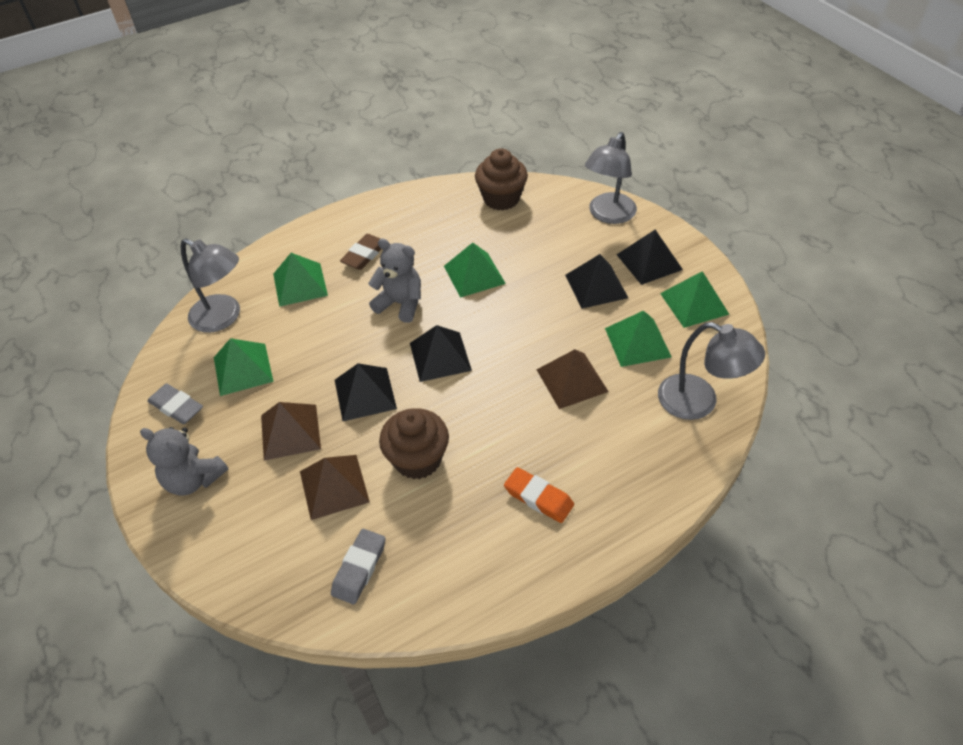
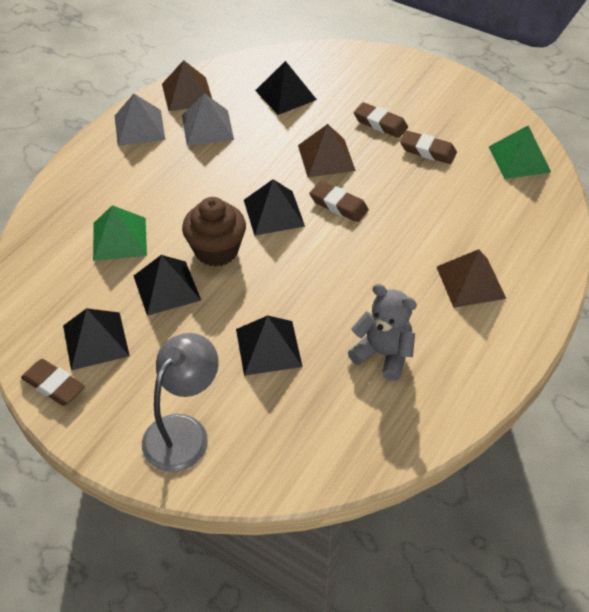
black pyramid: [335,363,397,421] [410,325,472,382] [565,254,628,309] [617,230,683,285] = 4 -> [63,308,130,370] [134,255,201,316] [236,315,303,376] [244,179,305,236] [255,61,317,115] = 5
brown cupcake: [379,408,449,480] [475,148,528,210] = 2 -> [182,197,246,267] = 1
brown eraser: [340,234,381,270] = 1 -> [21,359,85,406] [309,181,369,222] [354,102,408,138] [400,131,457,164] = 4
green pyramid: [214,338,274,396] [273,253,328,307] [444,243,506,298] [605,311,671,367] [660,271,729,328] = 5 -> [93,205,147,261] [489,125,551,179] = 2
grey eraser: [147,384,203,424] [331,529,386,604] = 2 -> none = 0
grey lamp: [180,239,240,333] [585,132,637,224] [658,322,765,420] = 3 -> [142,333,219,472] = 1
grey pyramid: none = 0 -> [115,94,165,146] [182,93,234,146] = 2
grey teddy bear: [140,427,228,496] [368,239,421,323] = 2 -> [348,284,417,381] = 1
orange eraser: [504,467,574,523] = 1 -> none = 0

